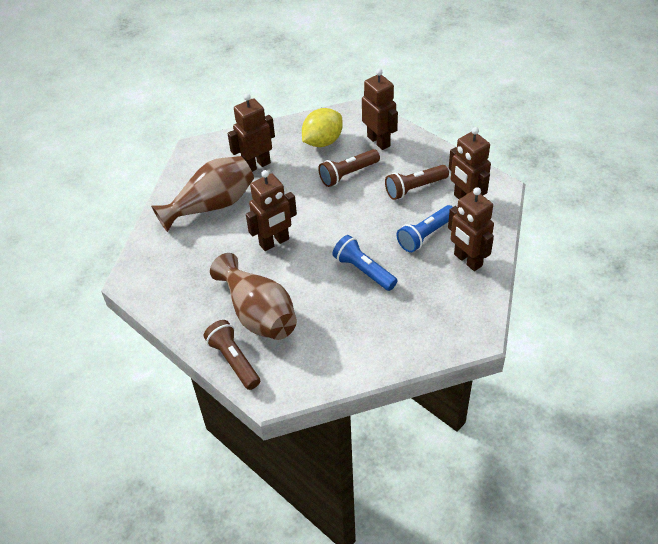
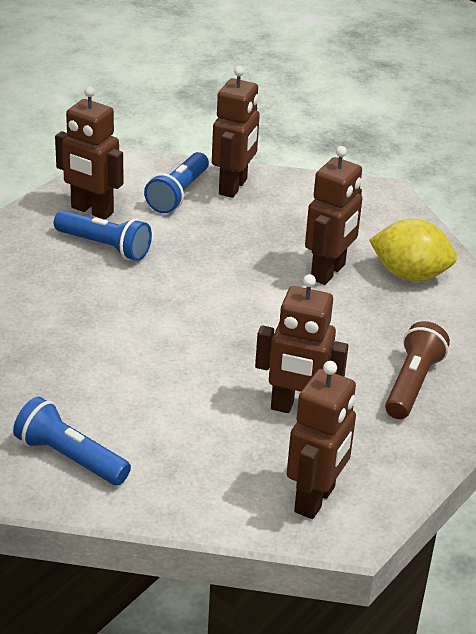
blue flashlight: [332,235,398,291] [397,205,453,253] = 2 -> [13,397,131,485] [54,210,152,261] [144,152,209,213] = 3
brown flashlight: [204,320,260,390] [318,149,380,187] [385,165,449,200] = 3 -> [385,321,450,419] = 1
brown vase: [151,156,254,232] [210,253,297,340] = 2 -> none = 0

